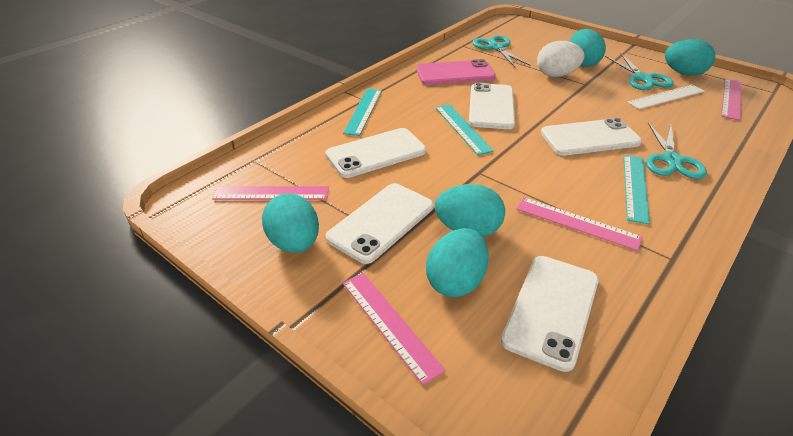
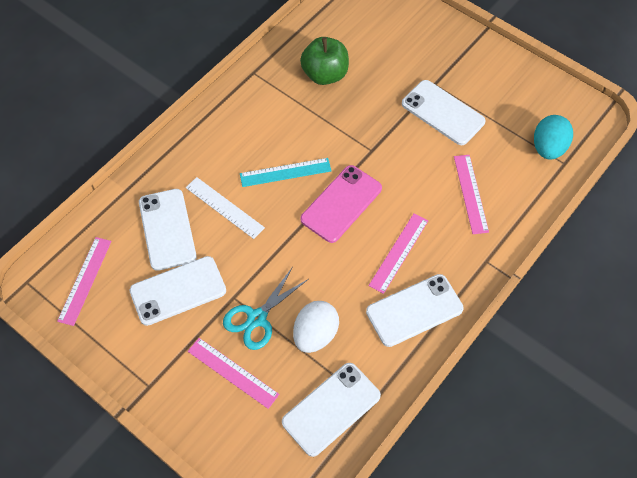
green apple: none = 0 -> [300,37,349,85] = 1
turquoise egg: [262,193,319,253] [426,228,489,297] [435,184,505,237] [570,29,606,67] [665,39,715,76] = 5 -> [534,115,573,160] = 1
turquoise ruler: [343,89,382,136] [435,104,494,155] [623,155,650,224] = 3 -> [240,158,331,187] = 1
turquoise scissors: [472,35,530,67] [605,54,674,90] [646,123,707,179] = 3 -> [223,268,308,350] = 1

